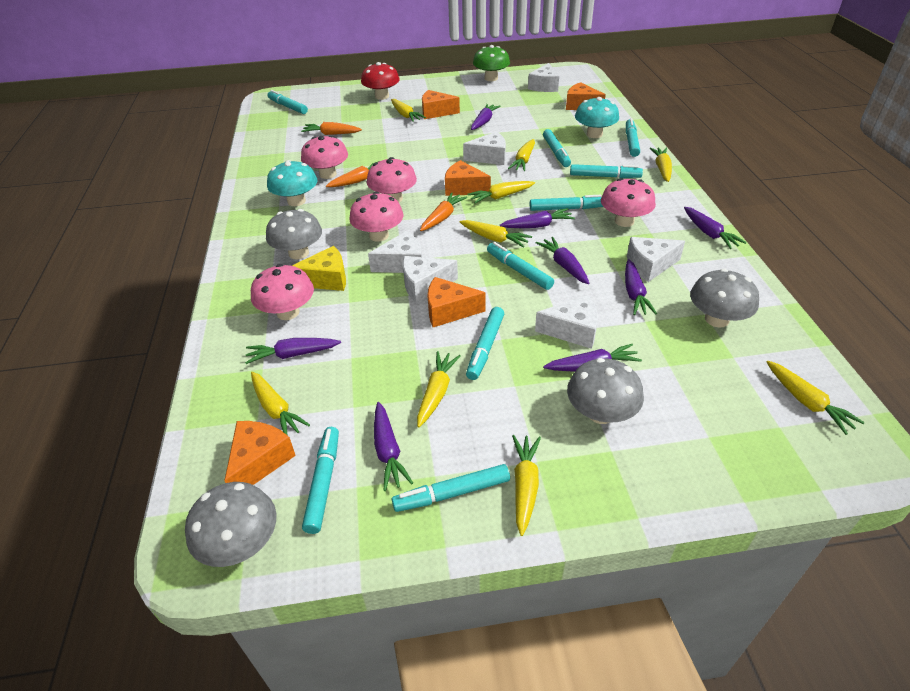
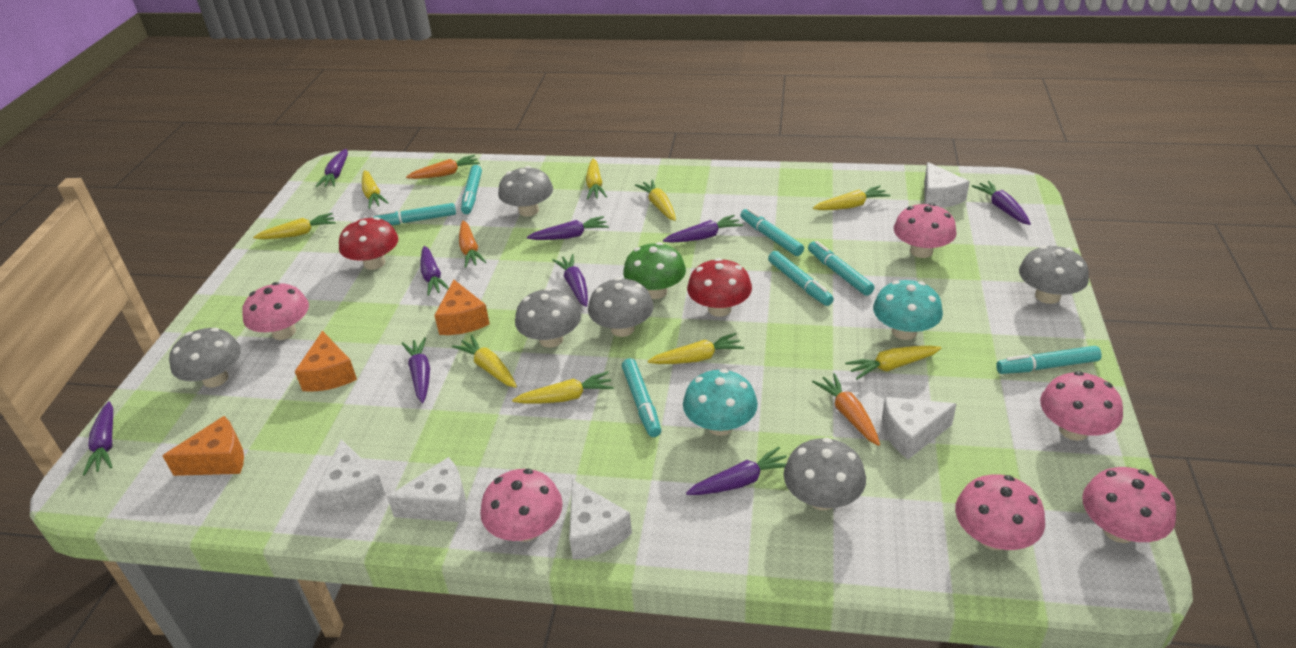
grey mushroom: [185,482,276,567] [266,209,322,259] [567,358,644,424] [690,269,759,327] = 4 -> [169,328,241,388] [498,166,553,217] [515,288,581,348] [588,277,654,337] [784,438,866,510] [1019,245,1089,304] = 6
orange cheese: [224,421,296,485] [422,90,460,119] [427,277,486,327] [445,160,491,196] [566,82,606,110] = 5 -> [162,416,244,476] [295,331,357,392] [434,280,490,335] = 3
pink mushroom: [251,264,314,320] [301,135,348,179] [349,192,403,242] [367,157,417,202] [601,178,656,227] = 5 -> [242,282,309,340] [480,469,563,542] [894,203,957,258] [955,474,1045,550] [1040,371,1123,441] [1082,467,1176,543] = 6
purple carrot: [245,338,341,364] [374,402,413,491] [471,104,500,130] [500,208,575,228] [536,237,589,284] [543,344,642,371] [625,259,657,315] [684,207,746,249] = 8 -> [83,401,113,475] [316,149,348,187] [402,337,430,403] [421,246,449,296] [527,216,609,240] [552,254,588,307] [663,215,743,243] [686,447,787,495] [972,181,1031,225] = 9
red mushroom: [361,62,400,100] = 1 -> [339,217,398,270] [687,258,752,317] = 2
turquoise marker: [268,90,308,114] [302,427,339,534] [392,464,510,512] [466,307,504,380] [487,242,554,290] [530,195,603,211] [543,129,571,167] [570,164,643,178] [626,118,640,157] = 9 -> [373,203,456,225] [461,165,482,214] [622,358,661,437] [741,208,804,256] [768,251,834,306] [808,241,874,296] [996,346,1102,374] = 7
white cheese: [368,231,422,273] [403,256,458,302] [463,131,506,165] [528,63,559,92] [535,295,598,349] [627,237,685,282] = 6 -> [315,439,385,513] [387,457,467,523] [569,479,632,560] [882,397,956,459] [924,162,970,208] = 5
yellow cheese: [292,246,346,291] = 1 -> none = 0

